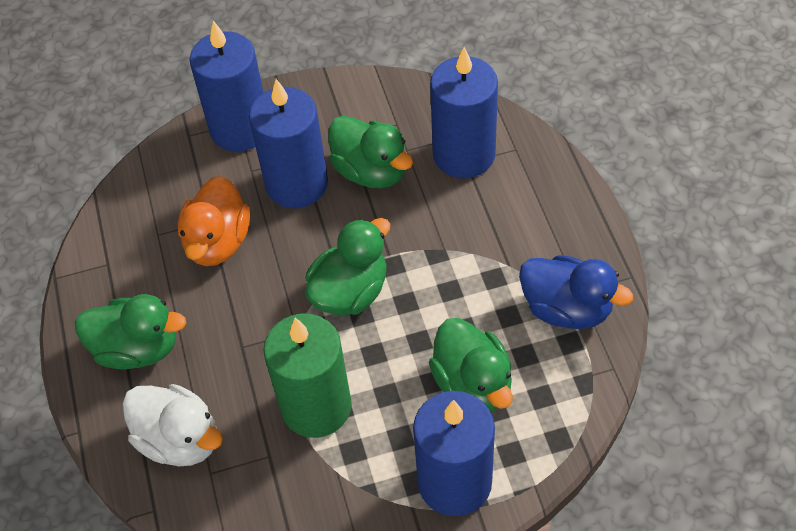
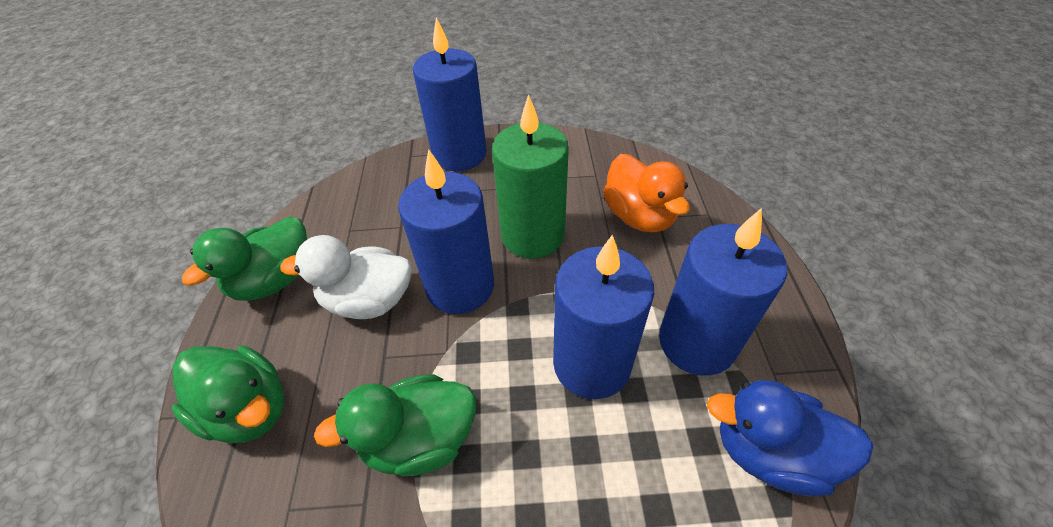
green duck: [75,294,186,369] [305,218,390,315] [328,116,413,188] [429,318,513,412] = 4 -> [172,345,284,443] [182,217,307,301] [314,374,476,476] = 3

